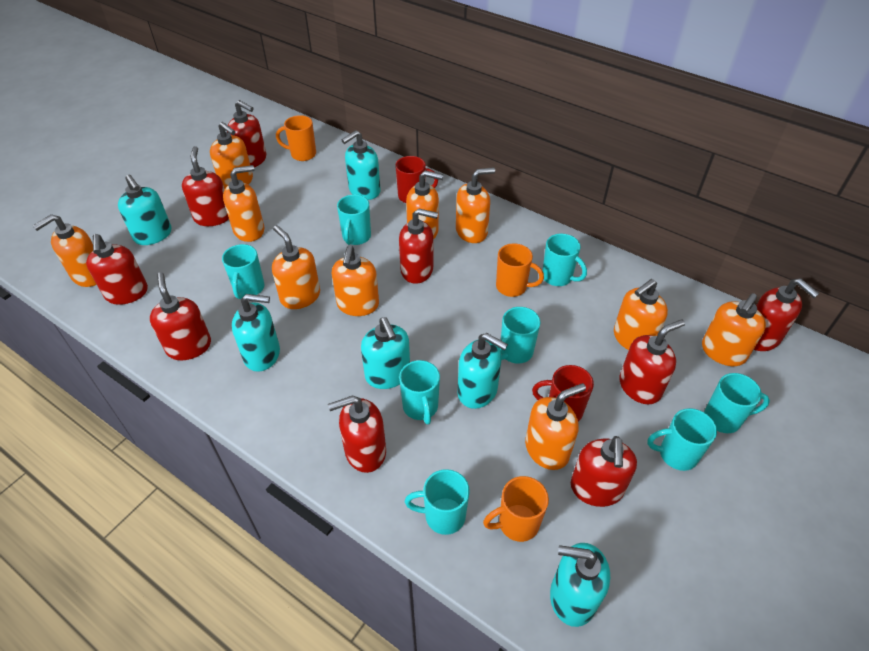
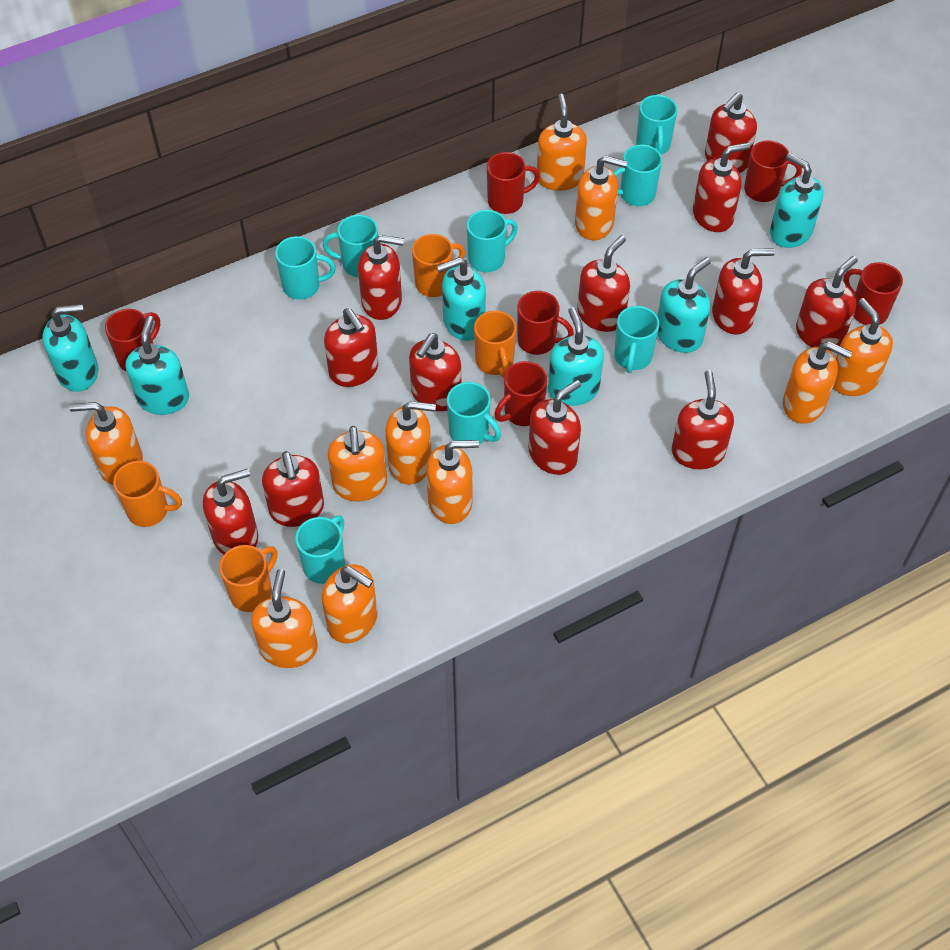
orange mug: [276,115,316,161] [483,476,549,542] [496,243,544,297] = 3 -> [113,461,182,527] [219,545,277,612] [412,234,465,297] [474,311,516,378] = 4
red mug: [395,156,438,203] [532,365,594,422] = 2 -> [105,309,160,372] [487,152,540,214] [494,361,548,426] [517,291,574,355] [744,140,802,202] [843,262,903,325] = 6
red soap dispenser: [86,234,148,305] [150,272,211,360] [182,146,229,226] [228,100,266,167] [328,395,386,473] [399,209,438,284] [571,436,637,507] [619,319,685,404] [754,278,819,351] = 9 -> [203,469,258,554] [262,451,324,527] [324,308,378,387] [358,235,404,320] [409,333,461,411] [529,380,581,475] [577,235,630,332] [672,370,734,469] [693,142,750,232] [705,92,757,173] [712,248,775,334] [796,256,858,351] = 12

